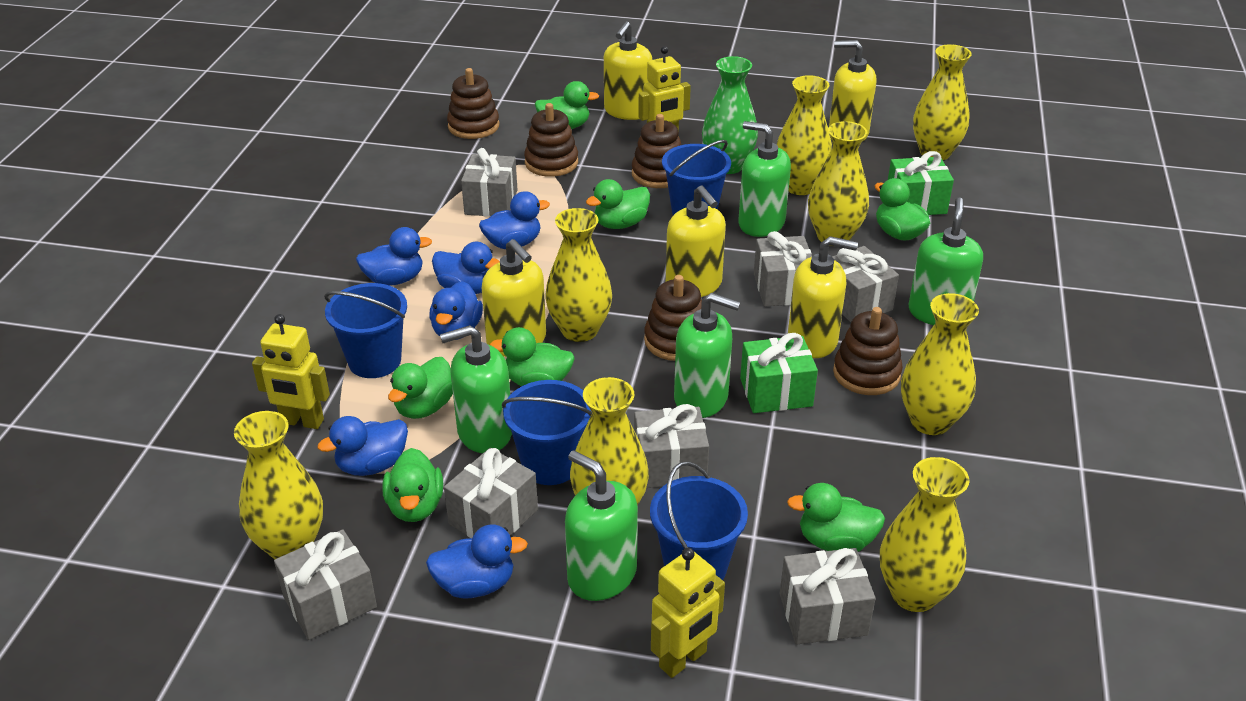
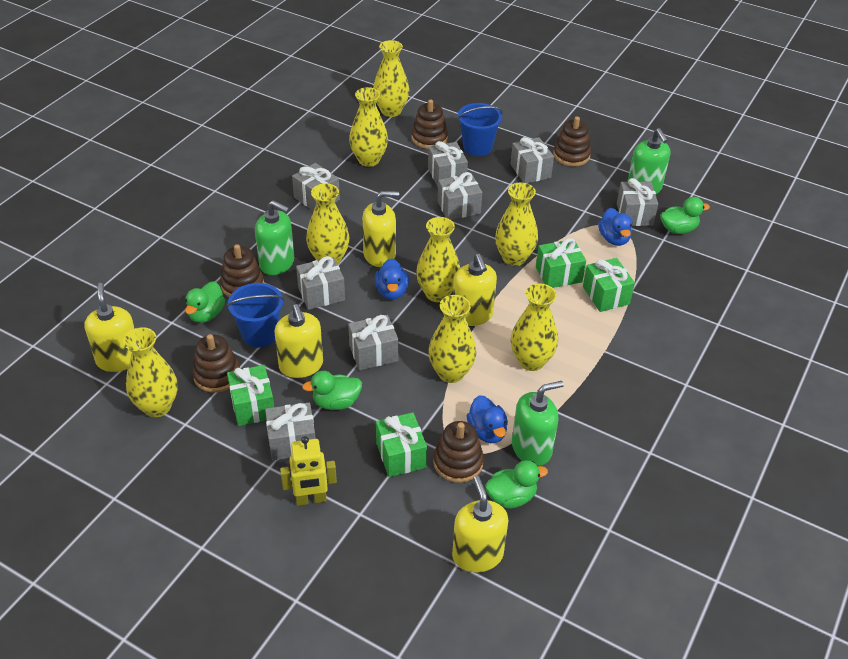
blue bucket: [324,283,407,378] [502,380,592,485] [650,461,748,580] [662,140,731,215] = 4 -> [227,283,284,348] [457,103,503,156] = 2
blue duck: [318,416,408,476] [356,227,432,286] [426,525,528,599] [429,281,483,340] [432,242,500,294] [479,191,550,249] = 6 -> [375,258,409,300] [466,395,508,443] [598,208,632,246] = 3
green duck: [382,448,443,522] [388,357,453,419] [490,327,575,386] [535,81,599,129] [586,179,650,229] [787,483,885,552] [875,178,930,241] = 7 -> [185,281,225,323] [302,371,362,410] [485,460,548,508] [660,197,710,234] = 4
green gift: [740,333,818,413] [888,151,954,215] = 2 -> [227,365,274,426] [376,412,427,477] [536,238,586,288] [583,258,635,312] = 4
green soap dispenser: [440,325,512,453] [565,450,638,601] [674,293,740,418] [738,121,791,237] [908,197,983,325] = 5 -> [255,200,294,275] [512,381,564,466] [627,128,670,194] = 3
green vase: [702,56,758,174] = 1 -> none = 0
grey gift: [274,529,377,640] [444,448,538,538] [461,148,518,217] [634,404,709,488] [754,231,812,306] [780,548,876,645] [832,246,899,322] = 7 -> [265,402,316,460] [292,163,340,211] [296,256,345,310] [348,315,399,370] [428,141,468,187] [438,172,482,220] [510,137,554,183] [617,178,658,226] = 8
yellow robot: [252,314,330,429] [638,46,691,132] [651,548,725,678] = 3 -> [280,436,337,506] = 1

